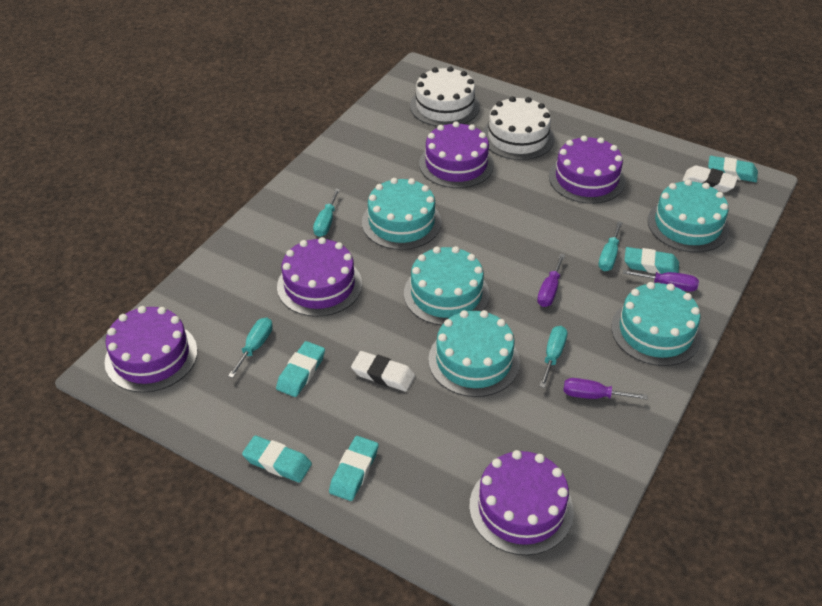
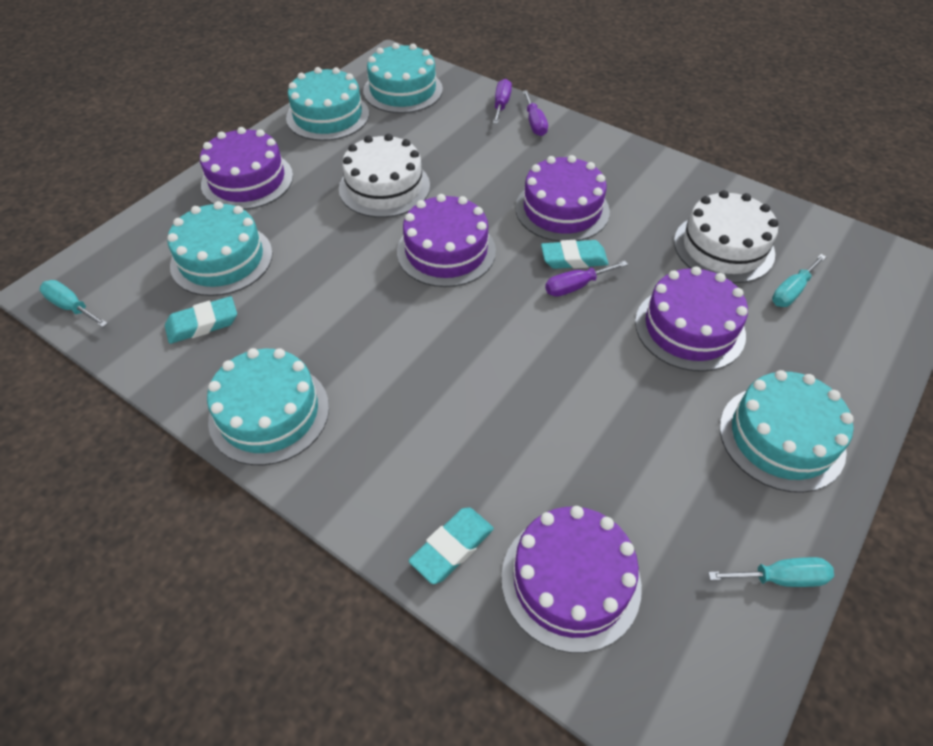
turquoise eraser: [242,435,312,483] [276,341,325,397] [329,436,378,501] [624,247,679,274] [708,156,758,182] = 5 -> [165,296,237,344] [409,507,494,584] [541,240,609,269] = 3
turquoise screwdriver: [228,318,273,378] [313,189,340,237] [539,326,567,388] [598,221,623,271] = 4 -> [40,280,108,327] [708,557,834,587] [772,254,826,307] = 3
white eraser: [351,351,415,392] [682,165,738,192] = 2 -> none = 0

